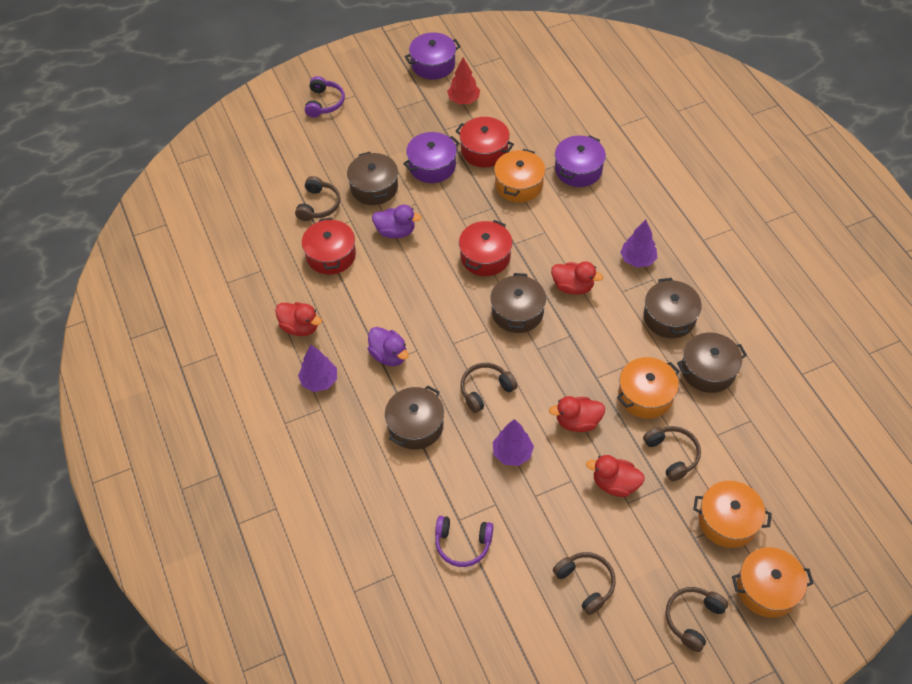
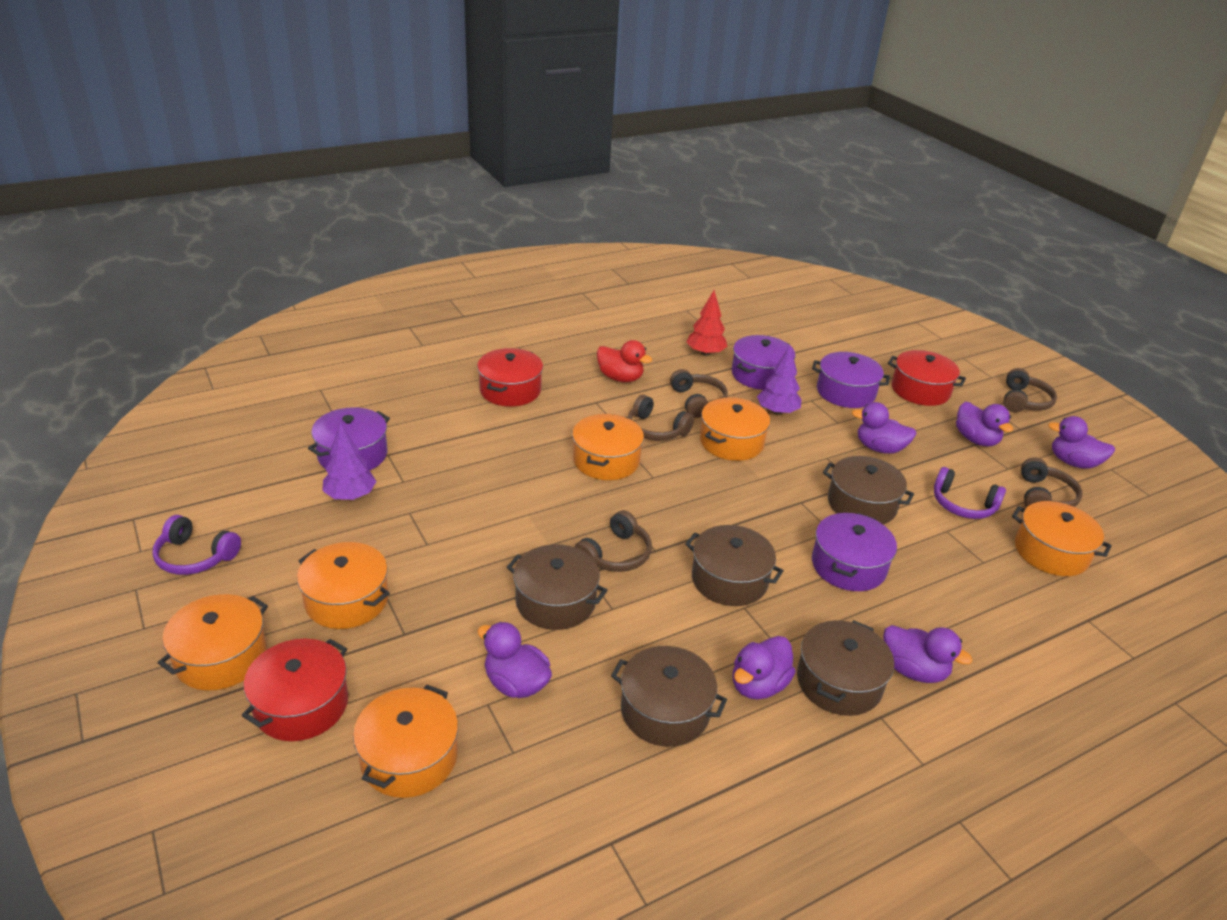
orange pot: [494,149,545,203] [617,357,680,419] [693,481,772,548] [732,547,814,618] = 4 -> [158,594,268,690] [297,542,390,629] [353,685,458,798] [572,414,644,480] [700,397,770,461] [1012,501,1112,576] = 6
purple duck: [368,327,409,366] [372,205,422,238] = 2 -> [477,622,552,698] [733,636,795,699] [851,402,917,454] [883,625,972,683] [956,402,1013,447] [1048,416,1115,469] = 6
purple pot: [403,132,459,183] [405,32,461,80] [555,135,606,187] = 3 -> [308,407,390,471] [731,335,795,390] [812,352,890,408] [812,513,897,591] = 4
purple tree: [298,344,337,392] [493,419,534,466] [620,220,657,268] = 3 -> [322,422,376,500] [757,346,801,415] = 2
red duck: [275,302,322,336] [549,396,605,432] [551,261,603,295] [586,455,645,497] = 4 -> [597,340,652,382] = 1

